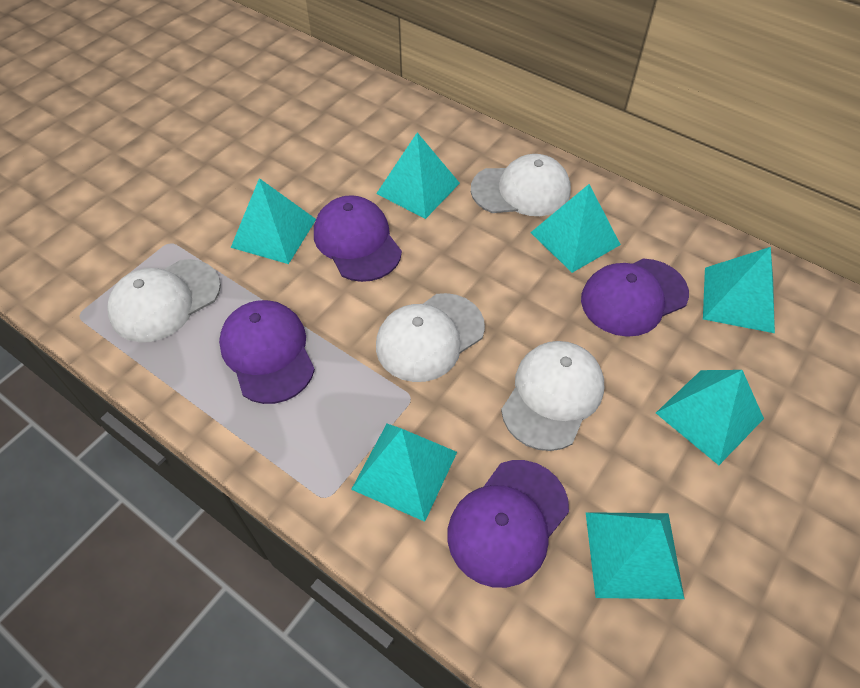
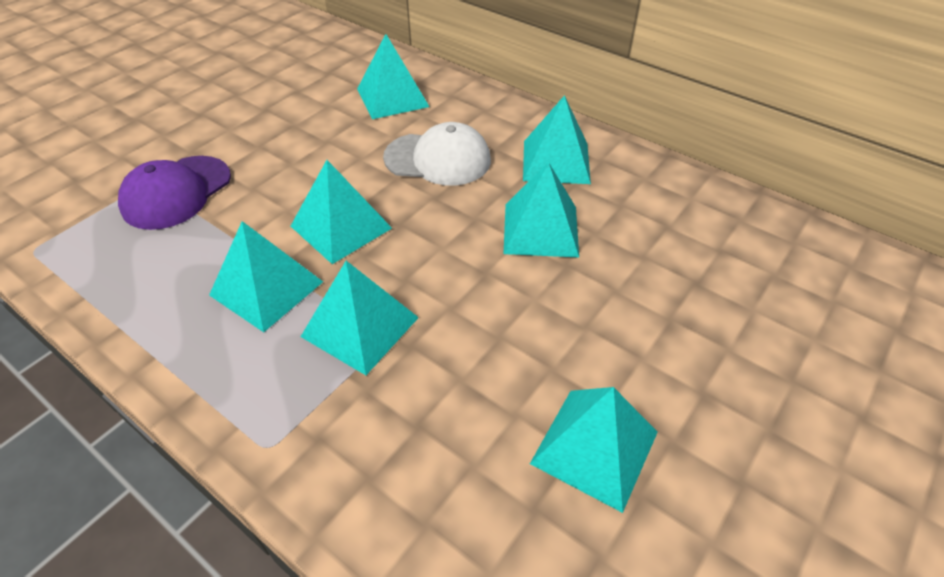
purple cap: [219,300,315,404] [314,195,402,282] [447,460,569,588] [581,259,689,337] = 4 -> [118,156,231,230] = 1
white cap: [107,259,221,342] [376,293,485,382] [471,154,571,216] [501,341,604,451] = 4 -> [383,122,491,186] = 1

